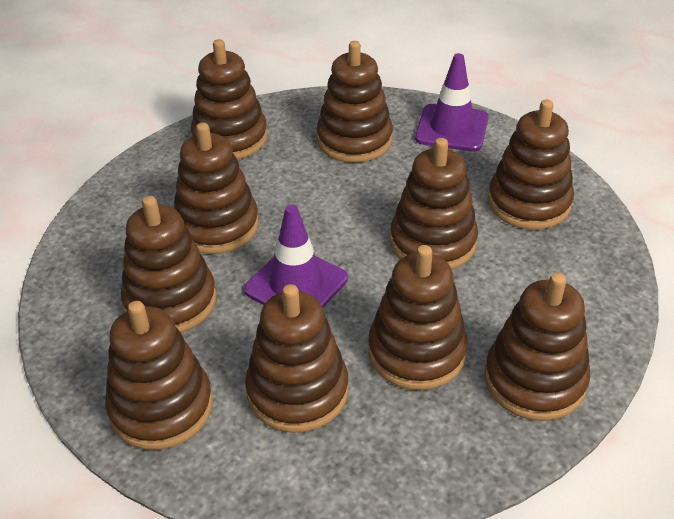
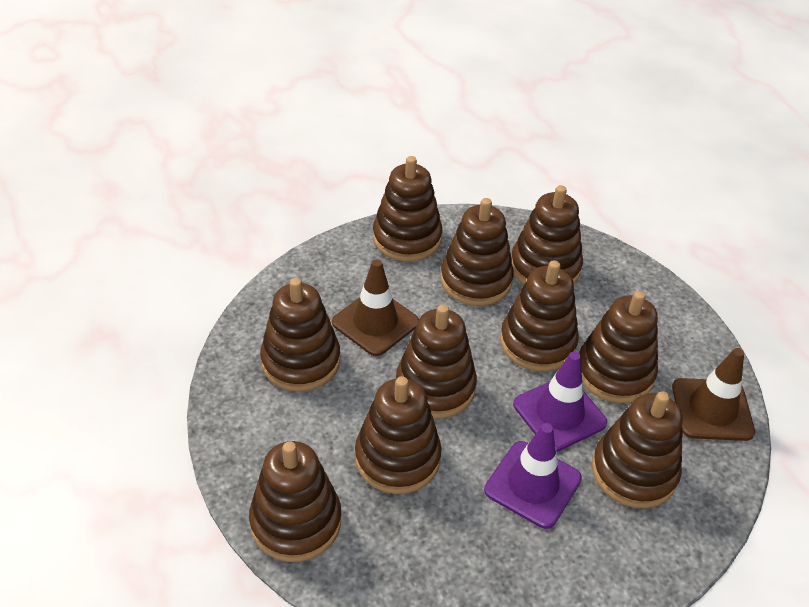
brown traffic cone: none = 0 -> [332,259,419,356] [672,348,755,441] = 2

